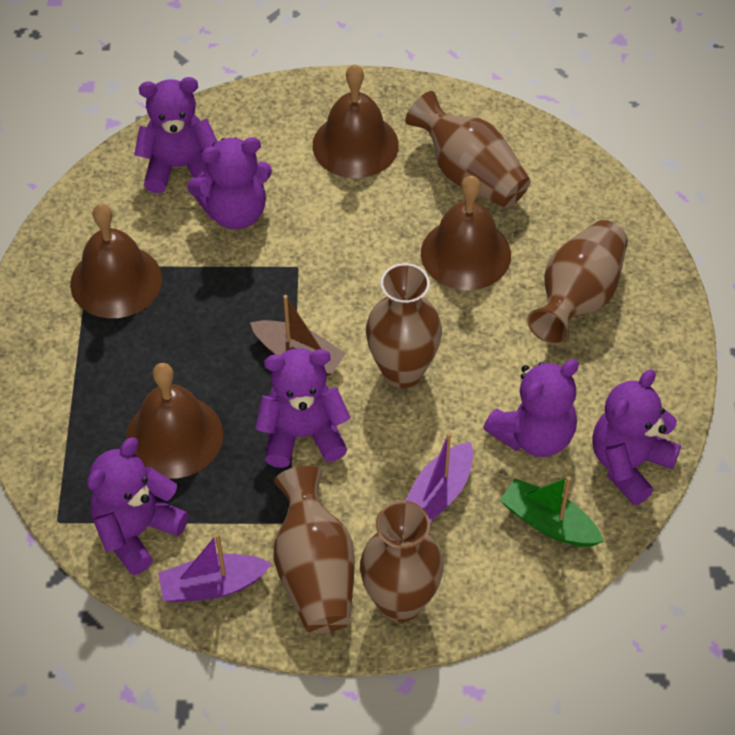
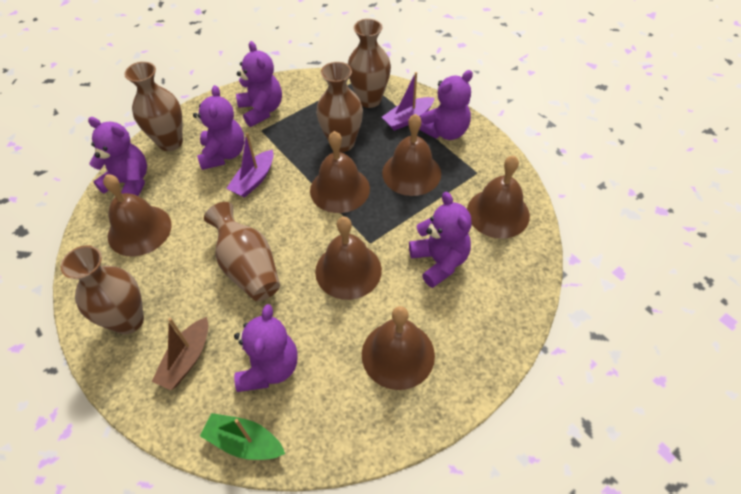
brown bell: [70,204,162,318] [126,363,223,478] [312,64,399,178] [421,176,511,290] = 4 -> [103,174,172,256] [310,131,370,213] [315,216,382,300] [362,306,435,390] [382,114,441,196] [467,155,530,239] = 6

